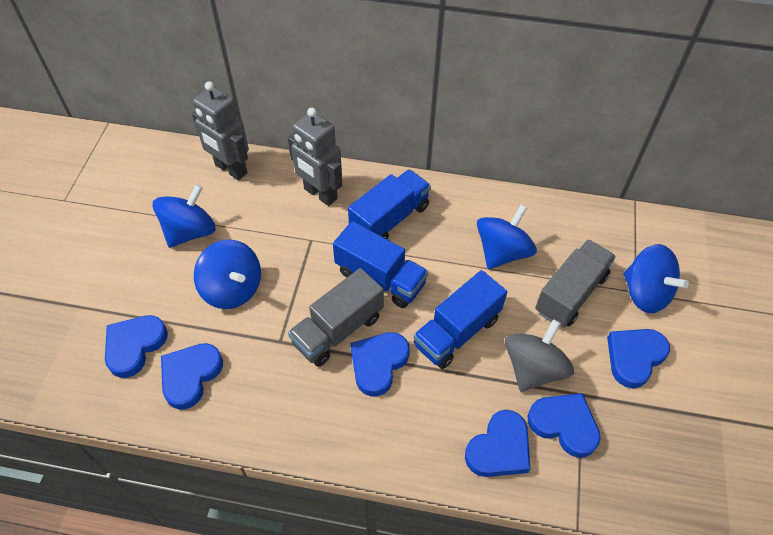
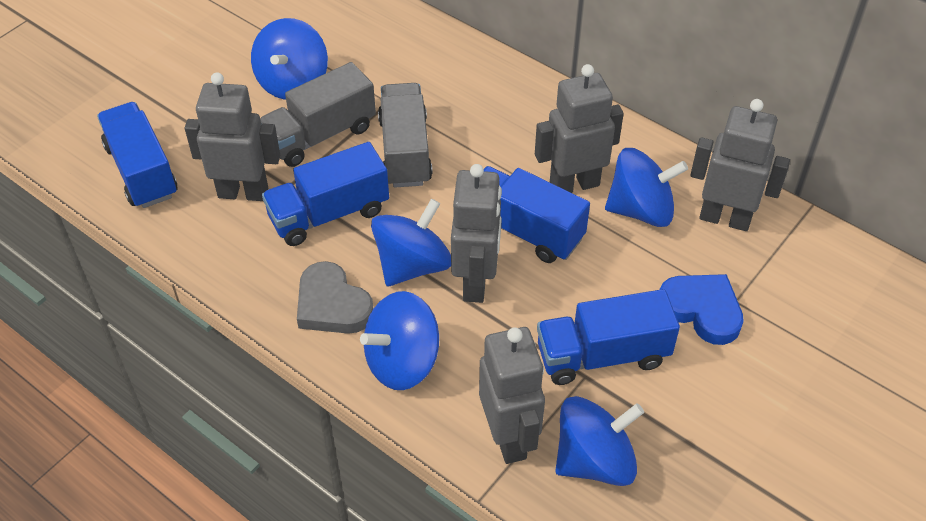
blue heart: [105,315,168,378] [161,343,223,410] [350,332,410,396] [465,410,530,477] [527,393,601,458] [607,329,670,388] = 6 -> [659,274,744,345] = 1
blue spinning top: [153,184,216,248] [194,240,261,309] [477,205,537,269] [623,244,689,313] = 4 -> [251,18,328,100] [360,291,439,390] [371,199,451,286] [555,396,644,486] [605,148,688,227] = 5
blue truck: [333,221,428,308] [348,169,431,239] [413,270,507,369] = 3 -> [97,102,178,208] [262,142,389,246] [484,166,590,263] [537,289,680,385] = 4
grey heart: none = 0 -> [297,261,373,334] = 1
grey robot: [192,81,249,180] [288,108,342,206] = 2 -> [185,72,280,201] [451,164,502,303] [479,327,545,464] [535,64,624,193] [690,99,790,231] = 5
grey spinning top: [505,319,574,392] = 1 -> none = 0

